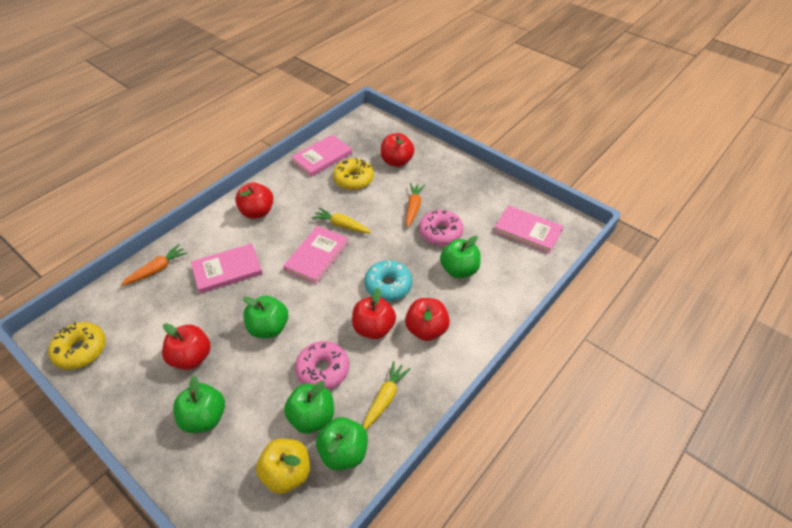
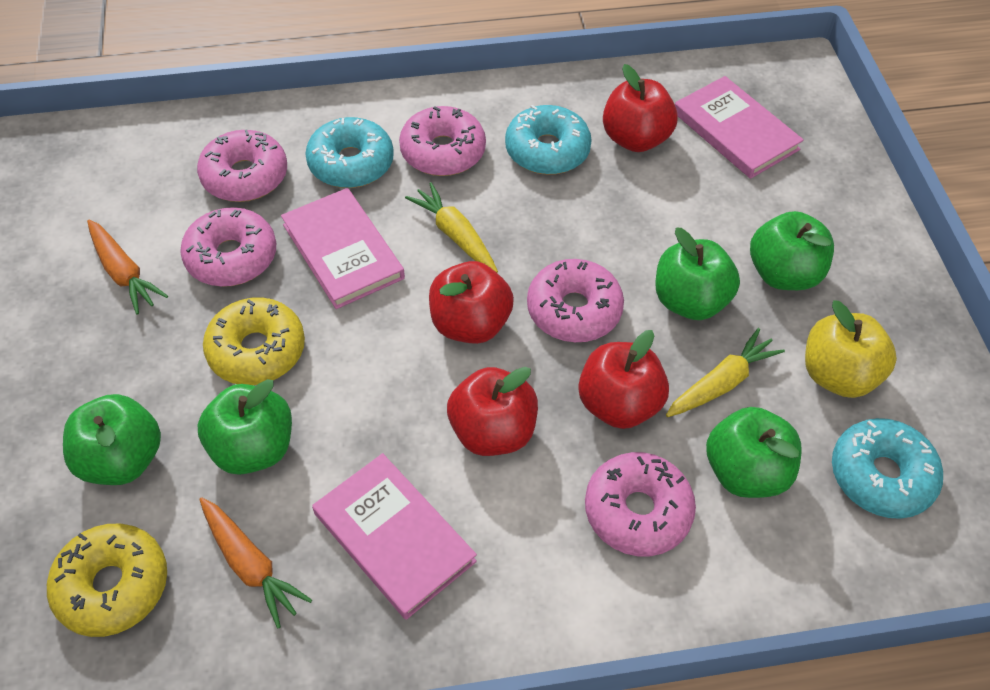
pink book: [191,243,263,294] [283,226,349,284] [291,135,352,177] [494,205,563,254] = 4 -> [281,188,405,309] [312,453,477,620] [675,76,804,179] = 3
pink donut: [295,341,349,390] [419,210,464,246] = 2 -> [180,207,276,287] [197,130,287,202] [399,106,486,176] [527,259,624,342] [585,452,696,556] = 5
red apple: [162,323,211,370] [235,183,273,219] [352,288,396,339] [381,133,415,167] [405,298,450,341] = 5 -> [429,261,514,344] [447,367,538,456] [578,330,669,429] [603,64,678,152] = 4
turquoise donut: [364,260,412,301] = 1 -> [305,117,394,188] [505,105,592,175] [832,418,943,519] = 3

